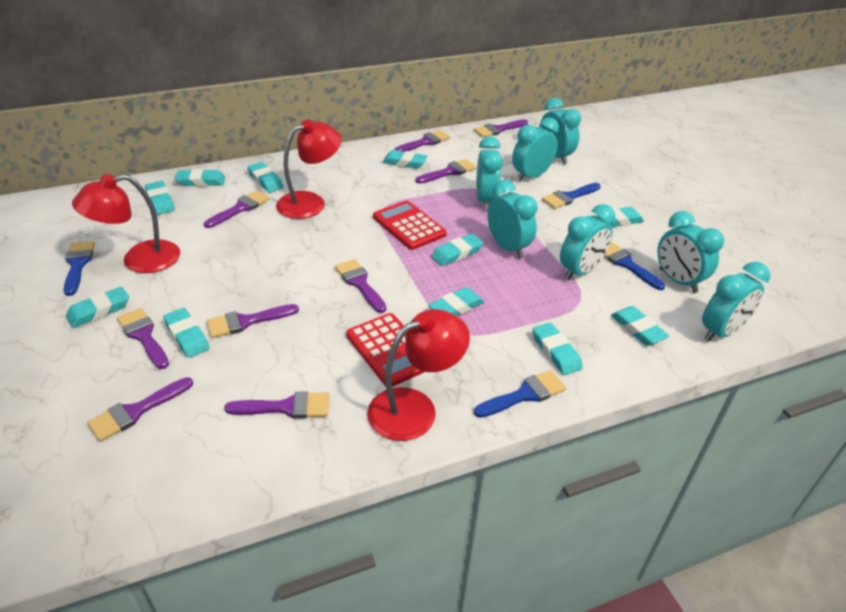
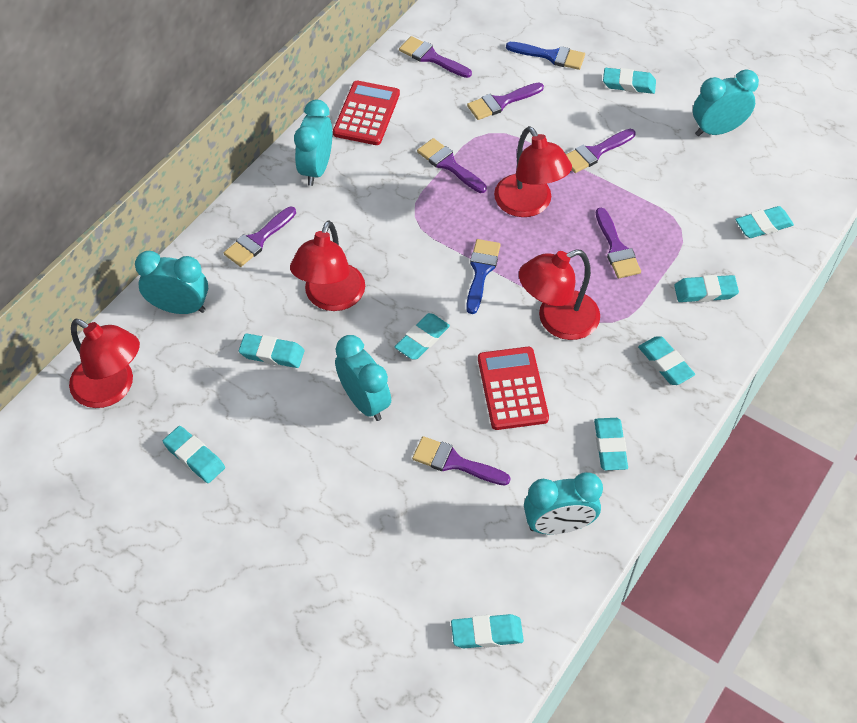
blue brush: [64,241,95,296] [474,370,566,418] [542,183,601,209] [604,242,665,290] = 4 -> [466,239,501,314] [506,42,585,70] = 2
purple brush: [87,377,193,442] [117,308,169,369] [204,190,270,228] [207,304,299,338] [224,391,329,419] [335,259,386,313] [394,130,450,152] [415,159,477,184] [474,119,528,137] = 9 -> [224,207,296,267] [399,36,472,78] [412,436,511,486] [417,138,487,193] [467,83,544,120] [566,129,636,173] [596,208,641,278] = 7
red lamp: [72,174,180,273] [276,119,342,219] [367,309,470,441] = 3 -> [69,319,140,408] [290,221,365,311] [494,126,572,217] [519,250,600,340] = 4
turquoise clock: [476,136,503,211] [487,180,538,258] [512,117,559,182] [539,98,581,164] [560,204,615,281] [657,211,724,293] [702,262,770,342] = 7 -> [135,251,208,314] [294,100,332,186] [335,335,391,421] [524,472,603,534] [693,69,759,136] = 5
turquoise eraser: [66,286,129,328] [145,181,175,215] [163,308,210,358] [175,169,225,186] [247,162,284,192] [382,150,428,168] [429,287,484,316] [431,234,483,266] [533,323,583,375] [596,207,644,227] [611,306,669,345] = 11 -> [163,426,225,483] [239,333,305,368] [395,313,450,360] [451,614,524,648] [594,418,628,470] [603,68,656,94] [638,336,695,385] [674,275,739,302] [735,206,794,238] = 9

